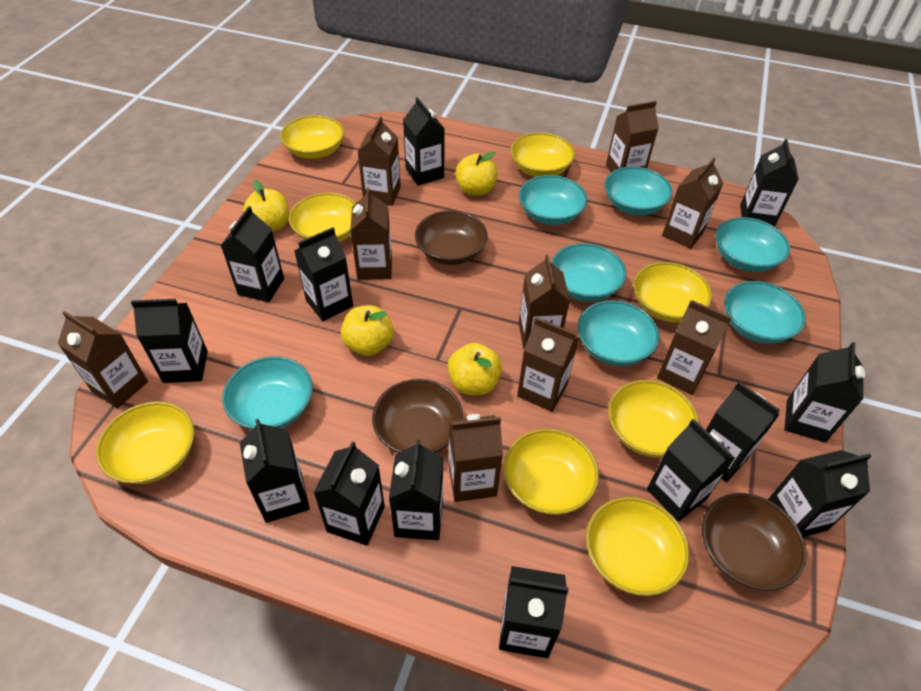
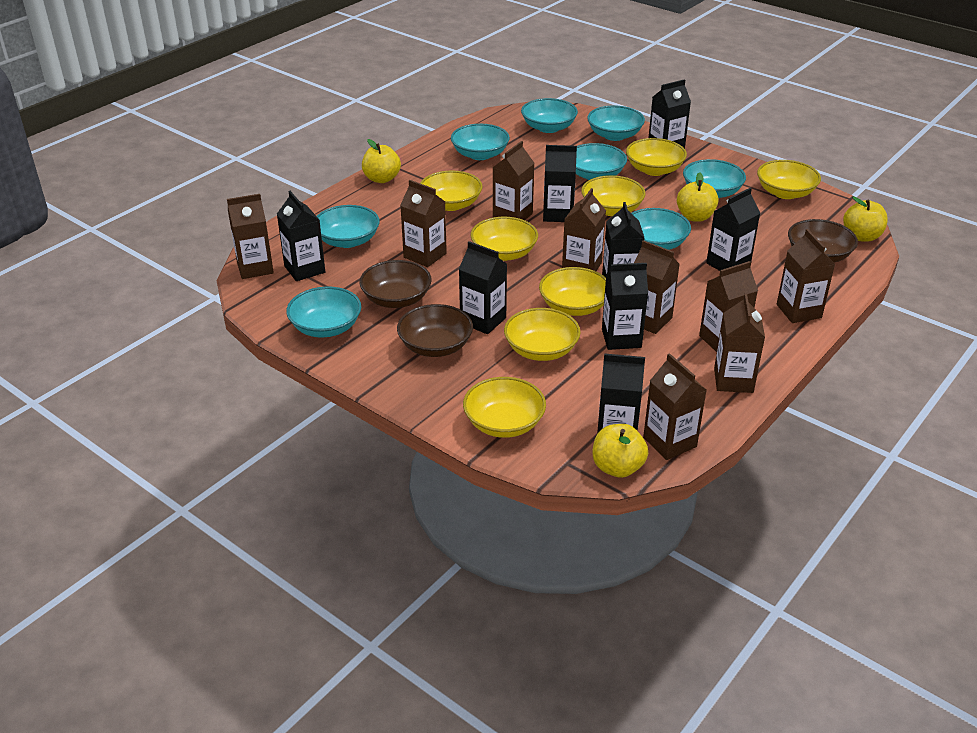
black carton: [131,299,208,383] [221,206,284,302] [239,419,310,523] [294,227,353,321] [313,441,385,546] [389,439,443,540] [403,97,445,186] [499,566,569,658] [647,419,735,522] [706,382,780,482] [740,139,799,227] [768,450,871,537] [784,342,865,443] = 13 -> [277,191,325,281] [459,241,507,334] [543,145,577,222] [597,353,645,434] [602,202,644,277] [602,263,648,350] [648,79,691,149] [706,188,760,271] = 8
turquoise bowl: [222,356,313,430] [519,175,587,225] [551,243,626,302] [577,300,660,366] [604,166,673,215] [715,217,790,272] [724,281,806,344] = 7 -> [286,287,361,337] [317,205,380,248] [451,124,510,160] [521,98,578,133] [576,143,627,180] [587,105,645,141] [631,208,691,250] [683,159,746,198] = 8

